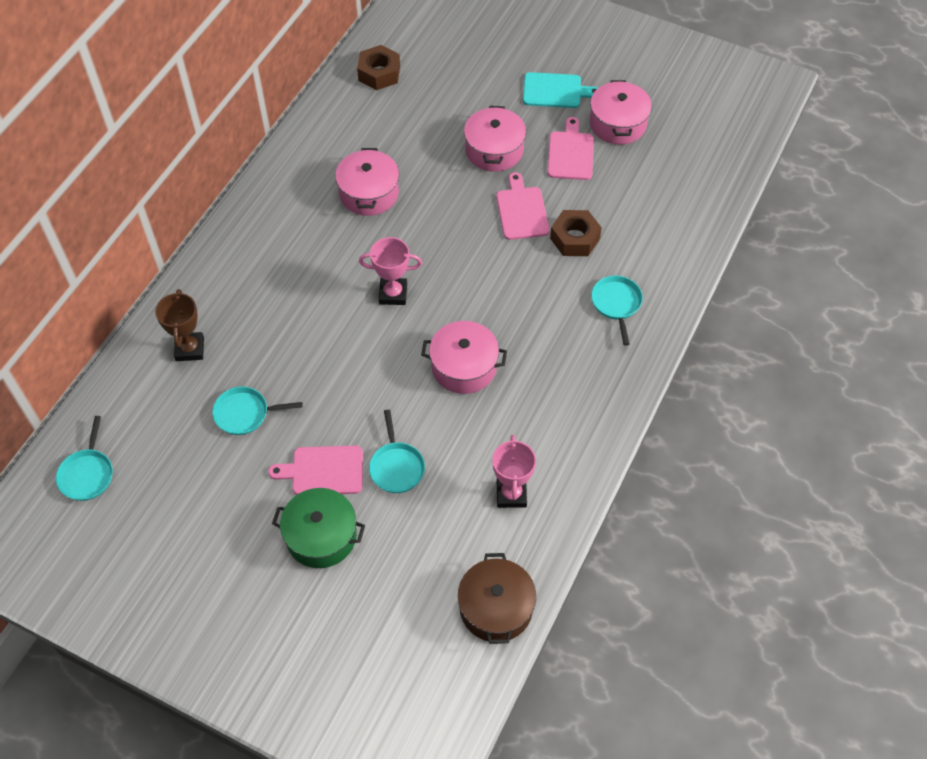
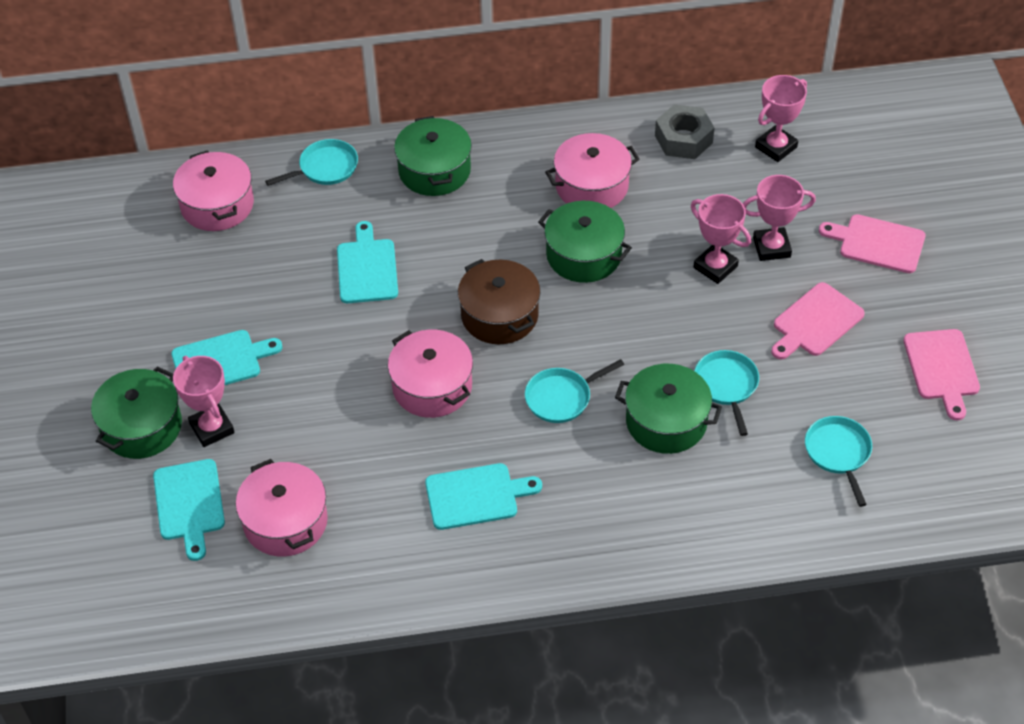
brown nut: [357,45,400,90] [550,210,602,256] = 2 -> none = 0
brown trophy: [155,289,204,361] = 1 -> none = 0
green pot: [272,488,365,568] = 1 -> [91,366,182,459] [394,116,472,196] [538,201,632,283] [615,364,722,454] = 4
grey nut: none = 0 -> [655,104,715,159] = 1
pink trophy: [359,237,422,305] [492,435,536,508] = 2 -> [173,356,235,447] [691,194,751,284] [743,175,816,261] [755,75,807,162] = 4
turquoise cutting board: [523,72,598,108] = 1 -> [153,459,225,561] [171,330,282,385] [337,221,398,303] [425,463,542,530] = 4

